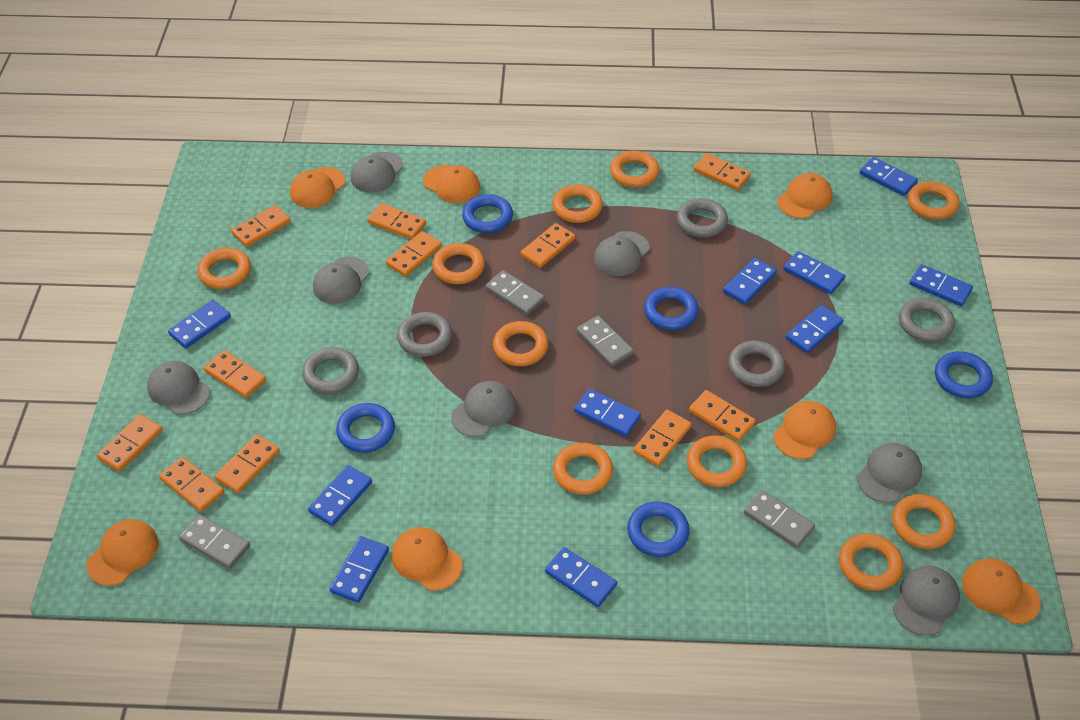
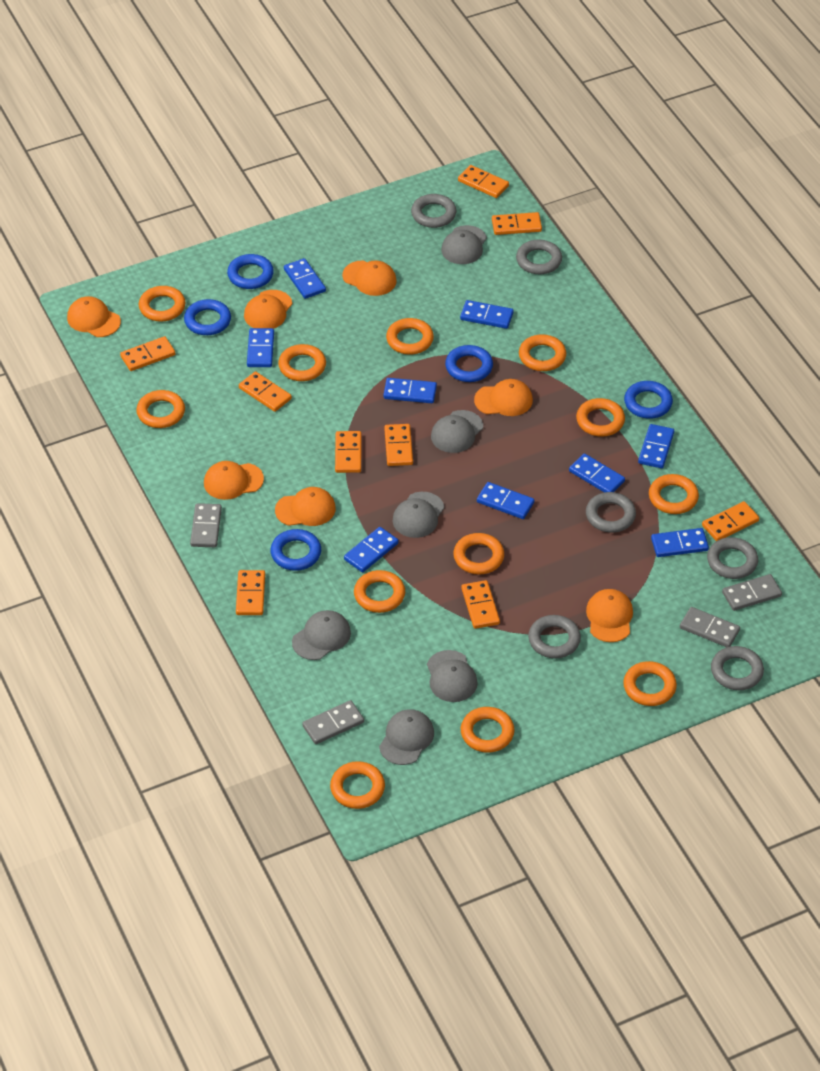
blue domino: [168,300,231,348] [308,465,372,526] [329,536,389,603] [545,547,617,607] [574,389,641,437] [723,258,777,305] [783,251,845,294] [785,305,844,353] [860,157,918,196] [909,264,973,307] = 10 -> [247,328,274,367] [284,258,326,299] [344,527,399,572] [383,378,437,403] [460,300,514,329] [477,482,534,519] [569,454,625,493] [638,424,674,468] [651,528,709,557] = 9
grey cap: [147,361,210,415] [313,257,370,304] [351,152,403,193] [451,381,516,437] [594,231,650,276] [857,443,922,503] [893,566,960,636] = 7 -> [292,610,351,660] [379,709,434,765] [393,492,444,538] [427,650,478,702] [431,410,483,453] [441,225,487,264] = 6
grey ring: [302,347,359,394] [397,312,452,357] [677,198,728,237] [728,341,785,387] [899,298,955,342] = 5 -> [411,194,456,228] [516,240,562,274] [528,615,581,658] [586,492,636,533] [707,537,758,579] [711,646,764,690] = 6
orange domino: [97,414,163,472] [159,456,224,512] [204,350,266,398] [215,434,280,493] [231,205,290,247] [367,203,426,239] [386,231,442,277] [521,223,575,268] [633,410,691,466] [689,390,756,442] [694,153,751,190] = 11 -> [120,336,175,371] [236,570,265,615] [239,371,292,412] [335,431,361,473] [384,424,413,466] [458,165,509,198] [461,580,500,629] [492,212,542,235] [702,501,759,541] = 9
orange ring: [198,248,251,289] [432,243,485,284] [493,321,548,366] [552,184,603,223] [553,443,613,495] [610,151,659,188] [687,435,747,487] [839,533,903,591] [892,494,955,549] [908,181,959,220] = 10 -> [136,390,185,428] [139,286,186,322] [278,344,326,381] [330,761,385,809] [354,570,405,613] [386,318,434,355] [453,533,504,575] [461,707,514,753] [519,334,566,371] [576,398,625,437] [623,661,677,706] [649,474,699,514] = 12

